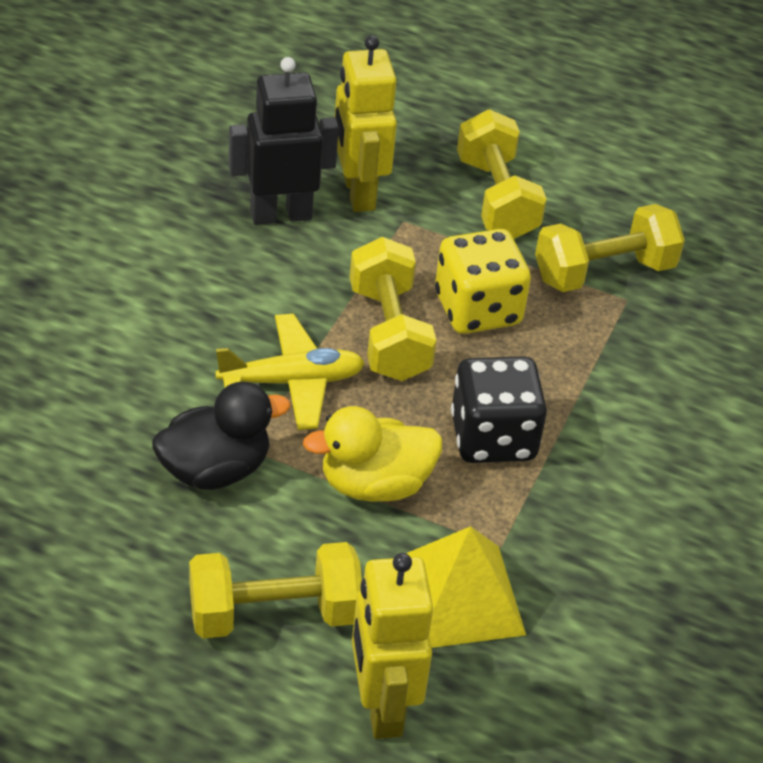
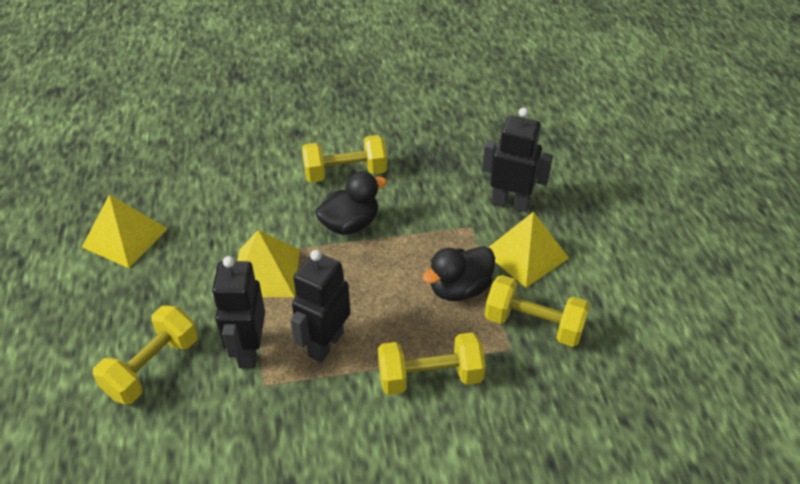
black dice: [451,357,547,463] = 1 -> none = 0
black duck: [152,382,290,490] = 1 -> [315,171,387,235] [422,246,495,301] = 2
black robot: [229,57,339,225] = 1 -> [212,256,265,368] [290,250,351,362] [482,108,553,212] = 3
yellow dice: [435,229,531,334] = 1 -> none = 0
yellow duck: [303,406,443,502] = 1 -> none = 0
yellow plane: [215,314,365,430] = 1 -> none = 0
yellow pyramid: [406,526,526,648] = 1 -> [82,195,168,268] [237,230,300,297] [488,212,569,288] = 3
yellow robot: [335,35,397,212] [352,553,433,739] = 2 -> none = 0

